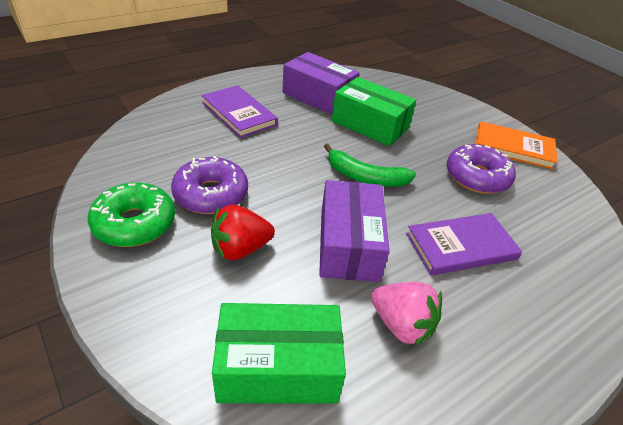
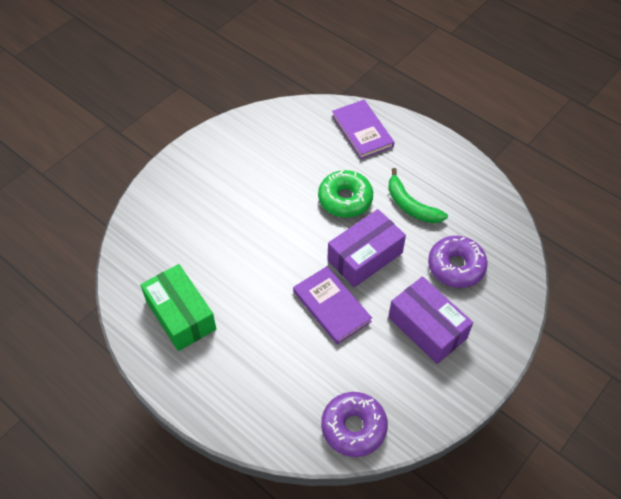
green box: [212,303,346,404] [332,77,416,146] = 2 -> [140,264,216,351] = 1
orange book: [476,121,558,170] = 1 -> none = 0
pink strawberry: [371,282,442,347] = 1 -> none = 0
red strawberry: [211,205,275,260] = 1 -> none = 0

